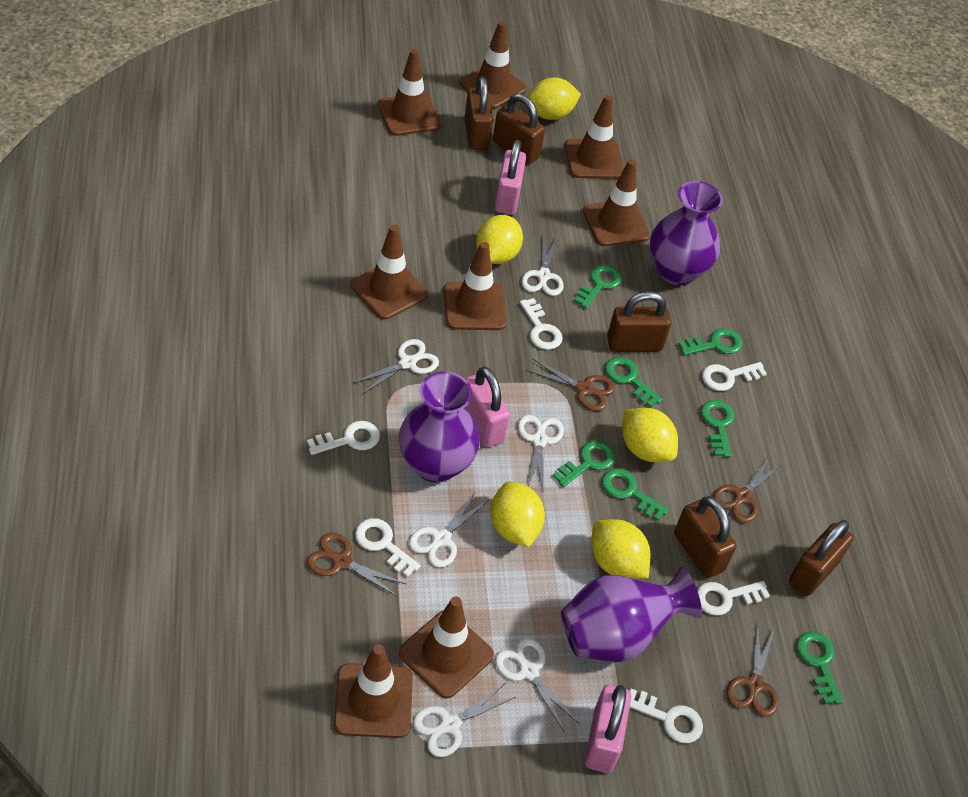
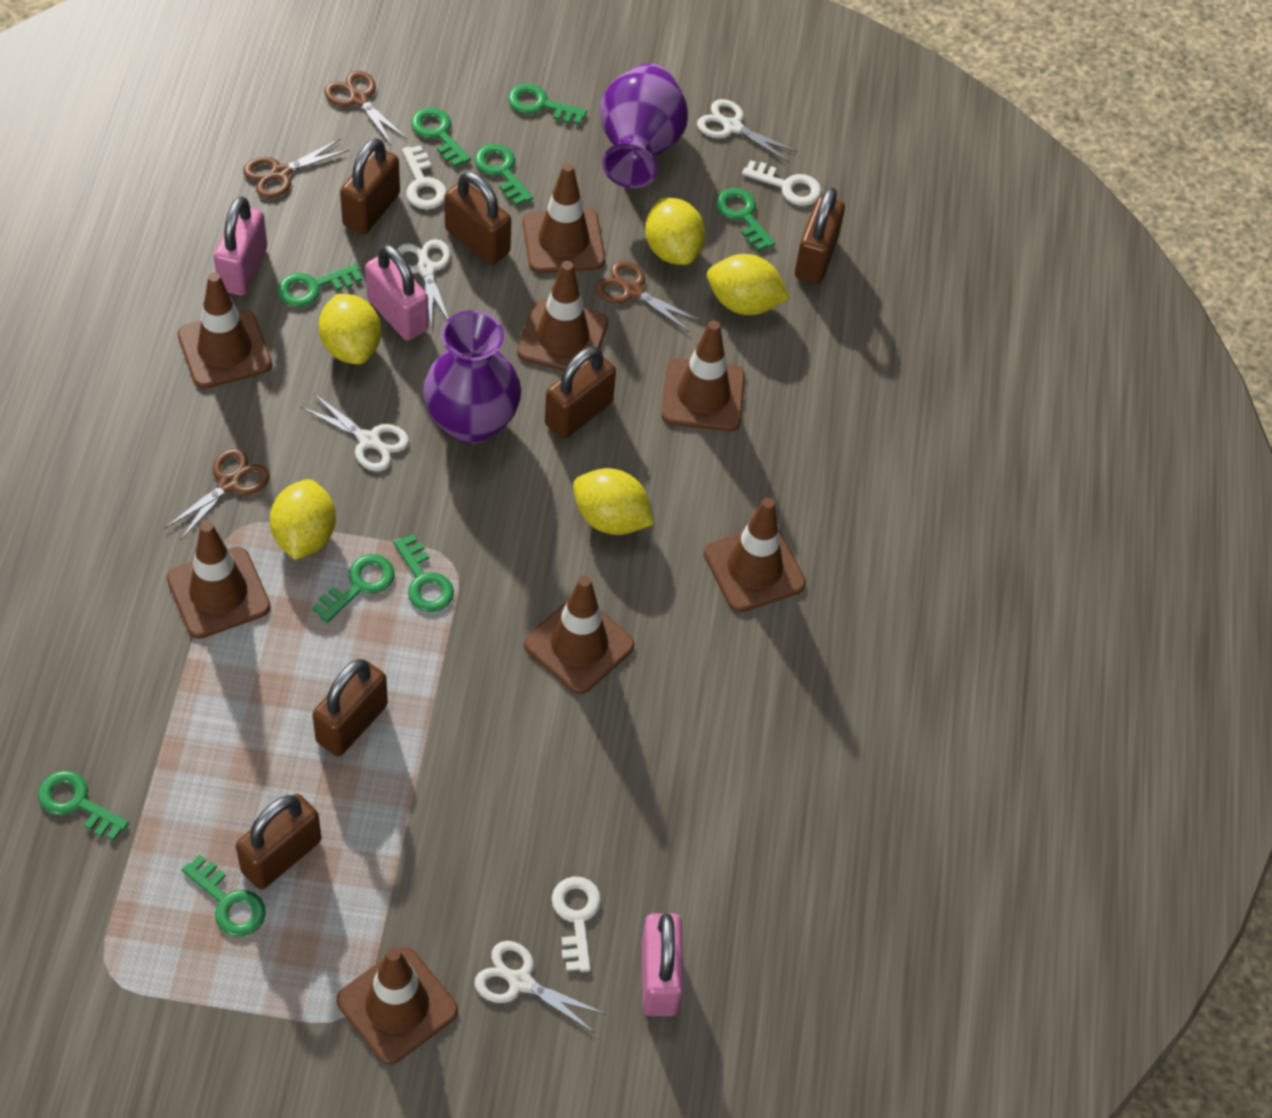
brown padlock: [465,76,493,150] [493,94,545,165] [607,291,672,351] [674,496,737,578] [789,520,854,596] = 5 -> [236,794,321,890] [312,659,388,757] [340,138,400,235] [445,172,511,265] [545,346,616,439] [795,187,845,284] = 6
green key: [553,441,615,487] [574,265,622,308] [602,468,669,521] [605,357,663,408] [679,328,743,356] [701,400,734,457] [797,632,843,704] = 7 -> [38,771,129,840] [182,855,266,937] [277,264,362,307] [313,554,395,623] [393,534,454,612] [411,107,471,167] [475,144,533,206] [508,84,587,125] [716,188,775,251] = 9
purple vase: [399,371,480,483] [561,567,702,662] [650,181,723,285] = 3 -> [423,310,521,444] [600,64,688,188] = 2
white key: [307,421,380,455] [355,518,421,577] [520,298,563,350] [630,688,703,743] [697,581,770,616] [702,362,767,391] = 6 -> [402,145,447,210] [552,876,601,972] [742,160,822,206] = 3
white scissors: [353,339,439,394] [409,492,489,568] [413,683,517,757] [495,638,579,731] [518,415,564,490] [521,236,564,296] = 6 -> [301,394,409,472] [397,239,450,327] [474,941,605,1033] [697,99,798,162] = 4

